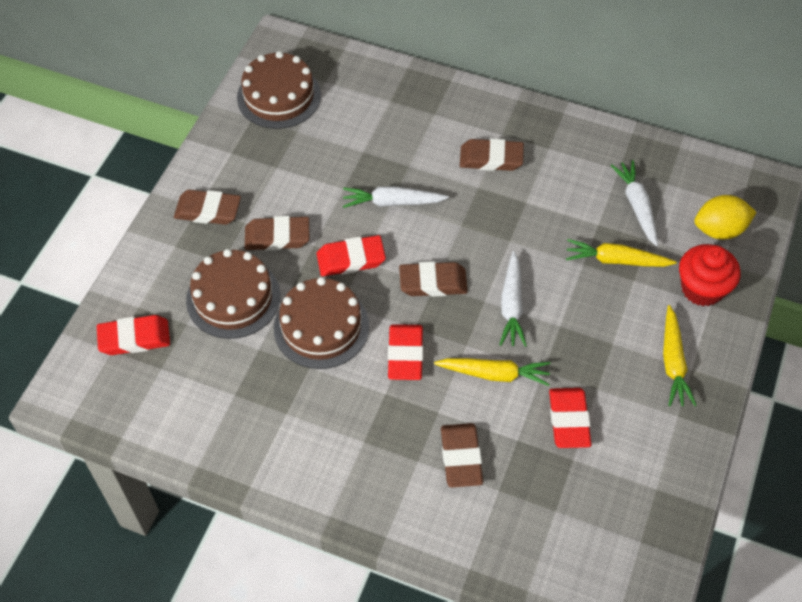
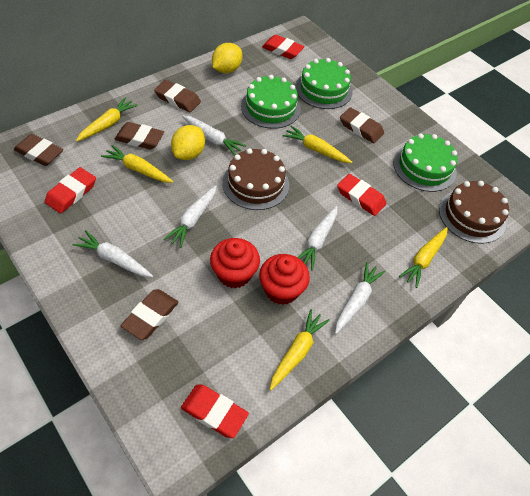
brown cake: [186,249,280,339] [237,51,321,129] [274,277,369,369] = 3 -> [222,148,289,210] [439,181,509,244] = 2
green cake: none = 0 -> [241,75,301,129] [295,58,353,109] [393,134,458,192] = 3
red cupcake: [679,244,740,306] = 1 -> [210,238,260,289] [259,254,310,305] = 2
white carrot: [343,186,449,208] [499,251,527,347] [610,160,658,247] = 3 -> [72,230,153,277] [164,185,217,248] [182,115,246,155] [298,206,337,270] [335,262,385,334] = 5
yellow carrot: [434,358,551,386] [566,239,677,267] [663,305,697,406] = 3 -> [76,97,138,142] [101,145,173,183] [270,309,330,390] [283,126,352,163] [399,227,448,288] = 5
yellow lemon: [694,195,756,240] = 1 -> [171,125,205,160] [212,43,242,73] = 2

